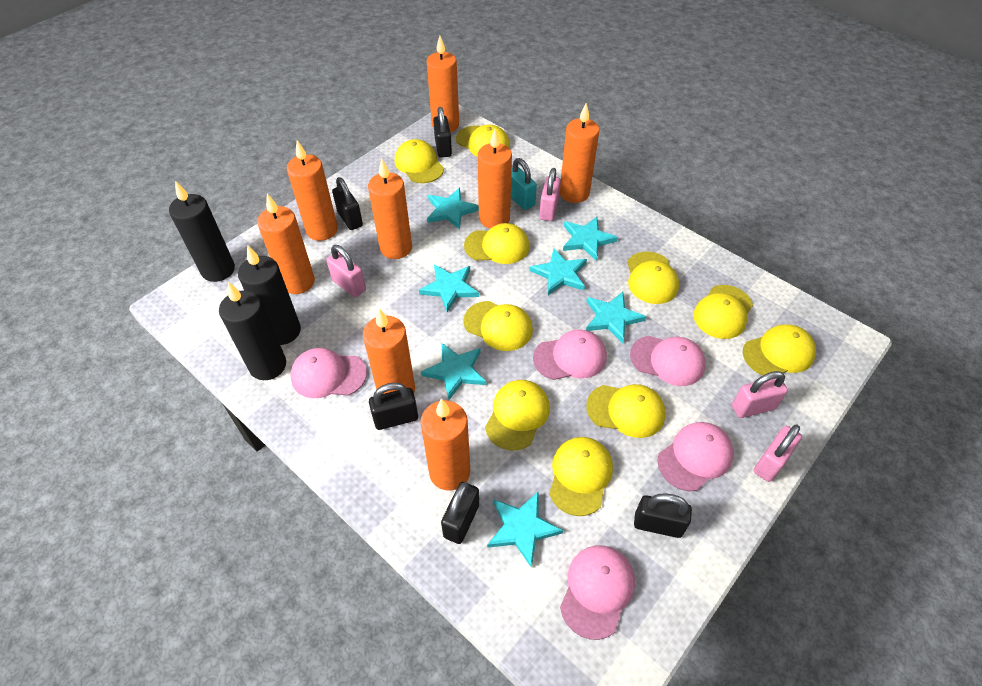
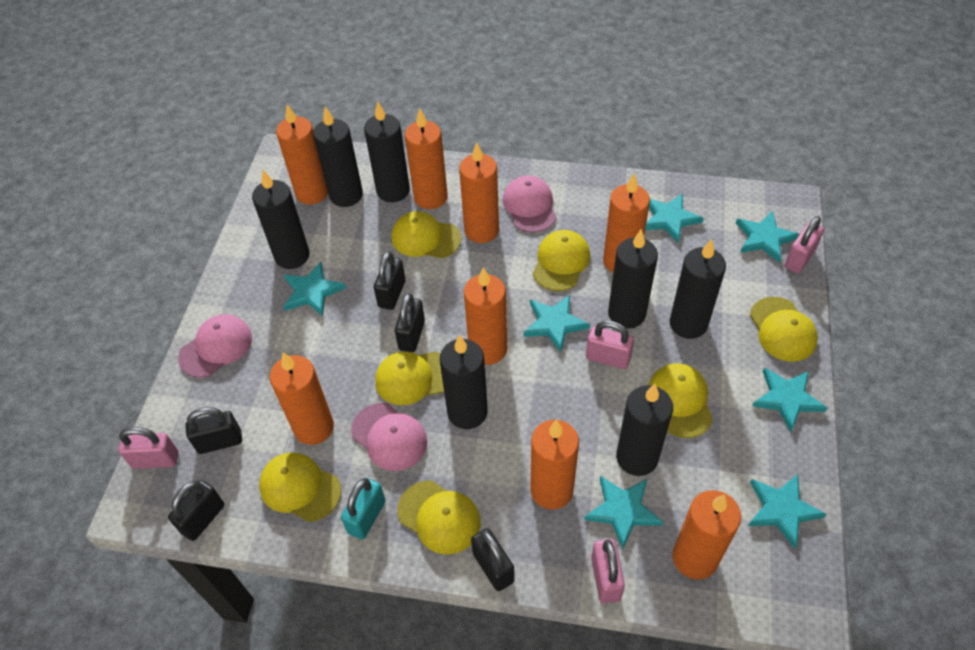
black candle: [169,181,235,282] [219,282,286,380] [238,245,301,345] = 3 -> [252,170,310,269] [313,106,363,207] [364,102,410,202] [440,335,488,429] [608,229,658,329] [616,384,673,476] [669,239,726,339] = 7
pink cap: [290,348,367,398] [533,330,607,380] [560,545,635,640] [630,336,706,386] [657,422,734,491] = 5 -> [178,314,252,378] [351,403,427,471] [503,175,557,233] = 3
yellow cap: [395,139,444,183] [456,125,510,157] [463,301,533,351] [464,223,530,264] [485,380,550,450] [549,437,613,516] [586,384,666,438] [627,251,679,304] [694,285,753,339] [743,324,816,375] = 10 -> [259,452,341,522] [375,351,444,405] [392,211,461,259] [397,480,481,555] [533,230,590,291] [649,363,713,438] [750,297,818,362] = 7

